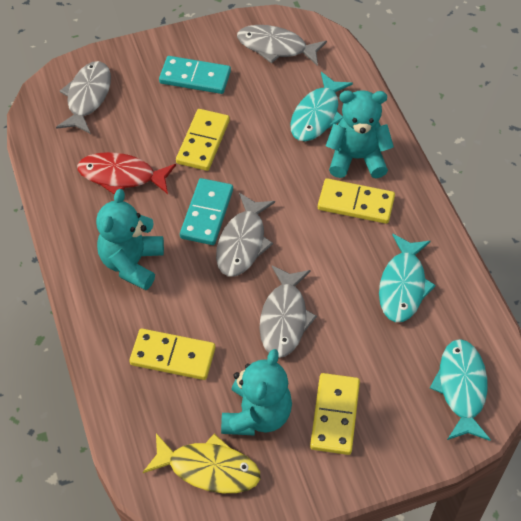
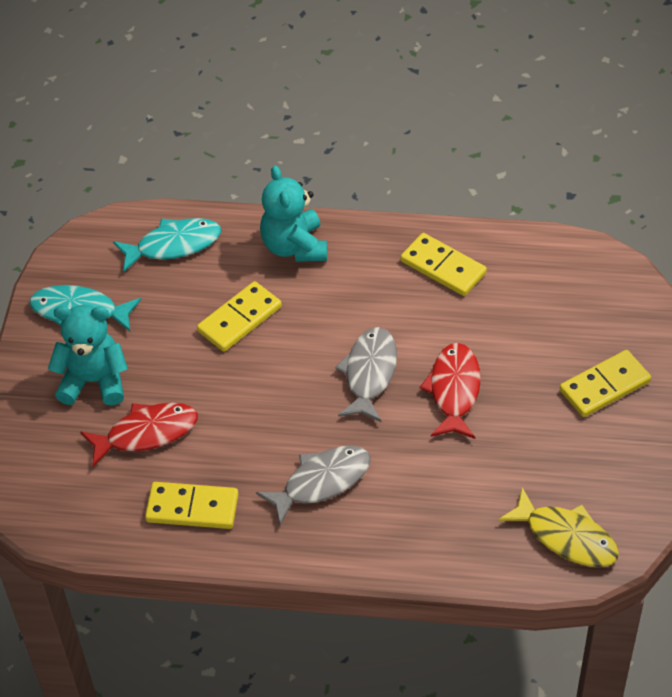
grey fish: [56,61,111,134] [216,193,275,277] [237,25,327,66] [260,266,317,358] = 4 -> [256,446,371,525] [335,327,397,423] = 2
red fish: [77,152,176,194] = 1 -> [81,403,198,467] [420,343,481,439] = 2
turquoise domino: [159,56,231,94] [180,178,233,245] = 2 -> none = 0
turquoise fish: [290,72,353,141] [379,234,436,322] [430,339,491,441] = 3 -> [30,285,141,331] [113,218,221,273] = 2
turquoise teddy bear: [96,189,164,290] [221,349,292,436] [326,90,394,178] = 3 -> [48,305,128,406] [260,166,327,262] = 2

